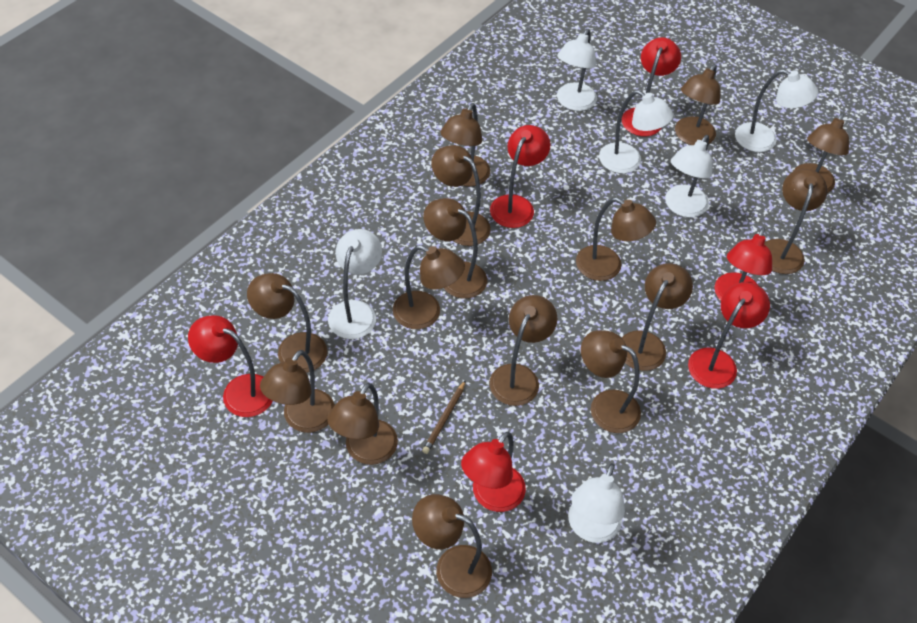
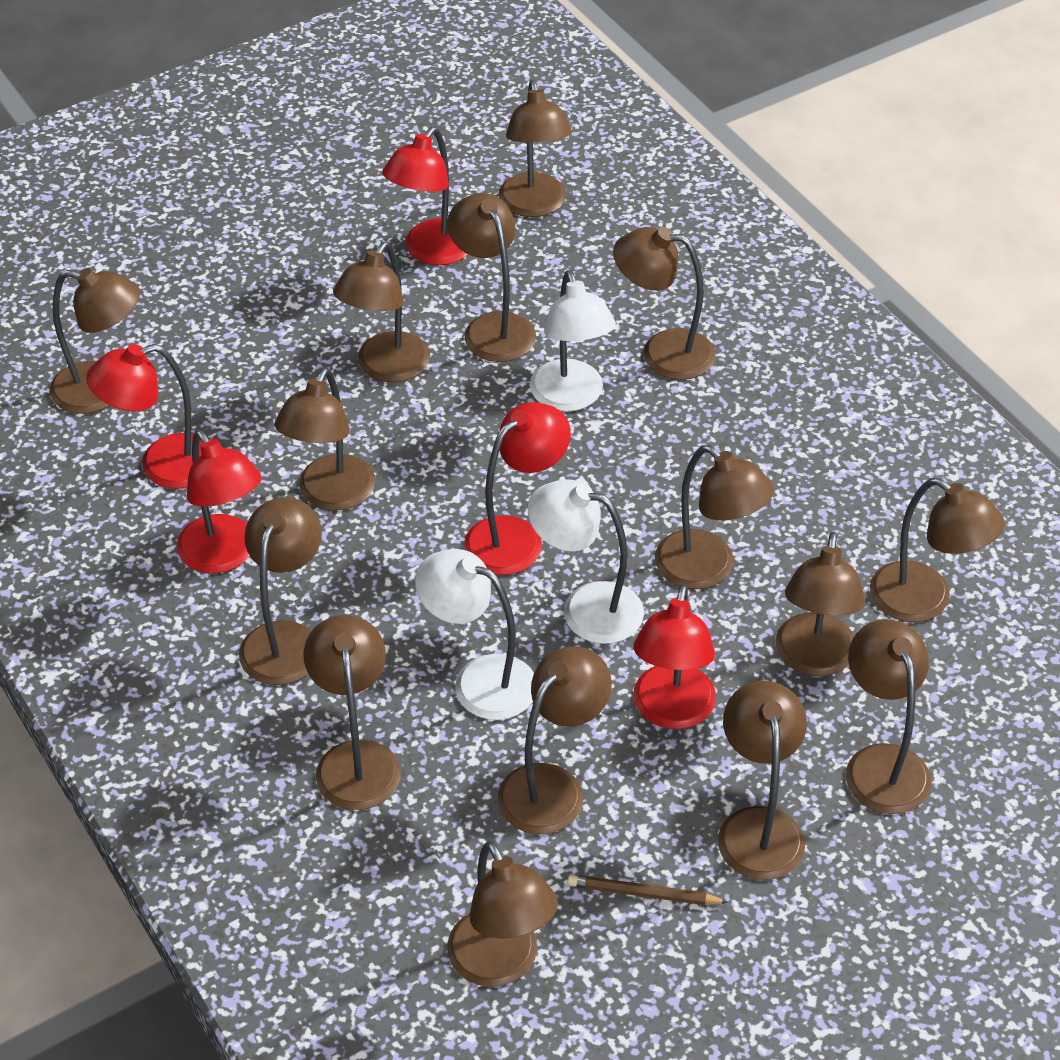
red lamp: [188,315,272,417] [461,431,526,512] [490,125,550,228] [622,37,681,136] [688,282,770,389] [715,227,772,301] = 6 -> [86,344,202,489] [177,430,261,573] [382,127,468,265] [464,402,571,575] [633,584,716,729] = 5
white lamp: [328,229,382,339] [557,29,597,111] [568,463,625,543] [599,90,674,173] [665,135,713,218] [735,69,818,152] = 6 -> [415,549,534,720] [528,479,644,644] [530,270,616,411] = 3

